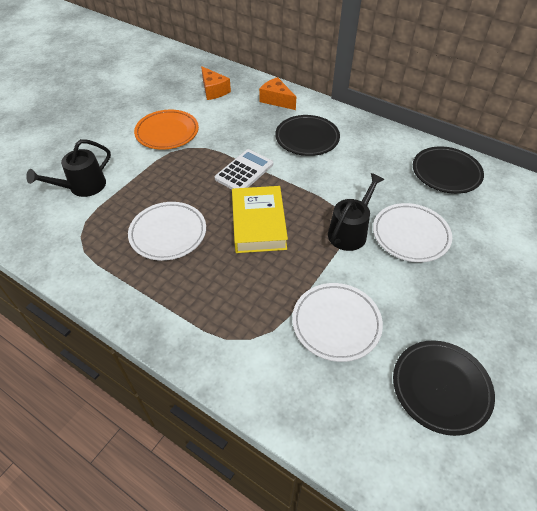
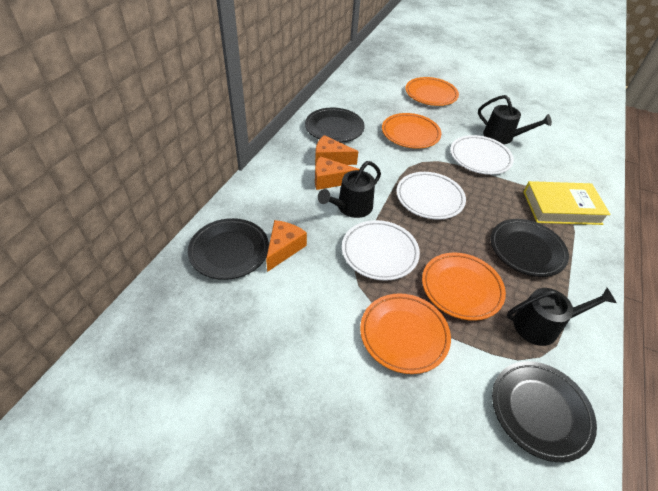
black plate: [275,115,340,156] [393,340,495,436] [413,146,484,194] = 3 -> [188,218,269,280] [305,108,365,143] [491,219,569,277] [492,361,597,462] = 4
black watering can: [26,139,111,197] [328,173,384,251] = 2 -> [318,161,381,218] [478,95,552,144] [507,288,616,346] = 3
orange cheese: [201,66,231,100] [259,77,296,110] = 2 -> [266,220,307,272] [315,135,358,166] [315,156,360,190] = 3
orange plate: [134,110,199,150] = 1 -> [360,293,451,374] [382,113,441,149] [405,77,459,106] [422,253,506,321] = 4
white calculator: [215,149,273,189] = 1 -> none = 0

